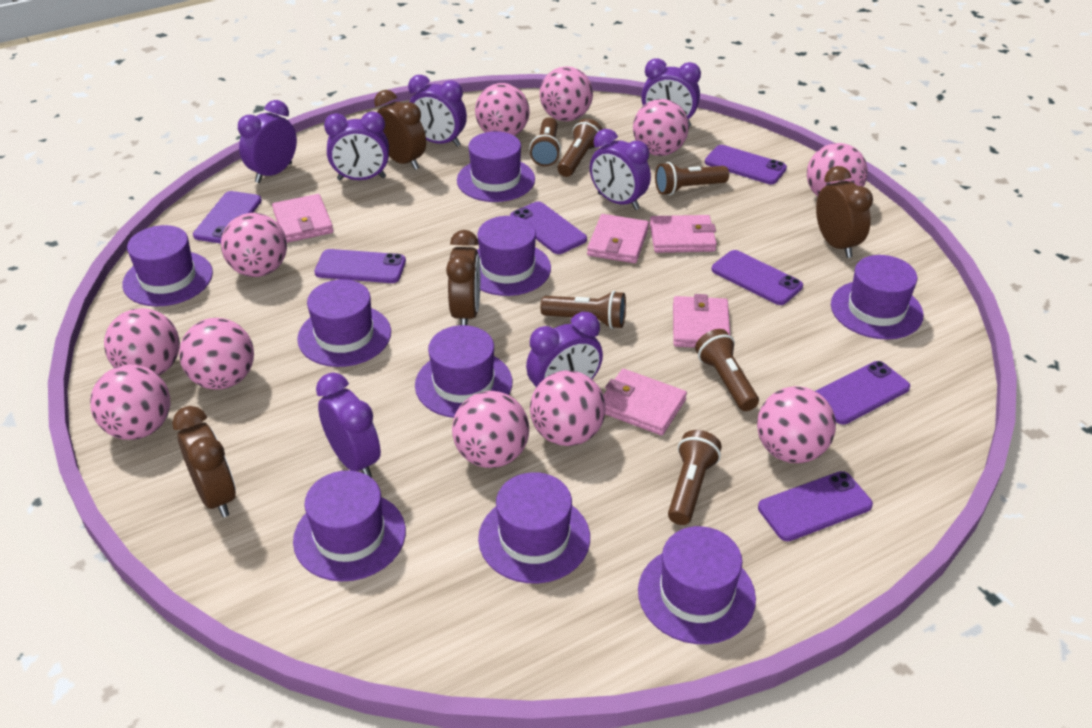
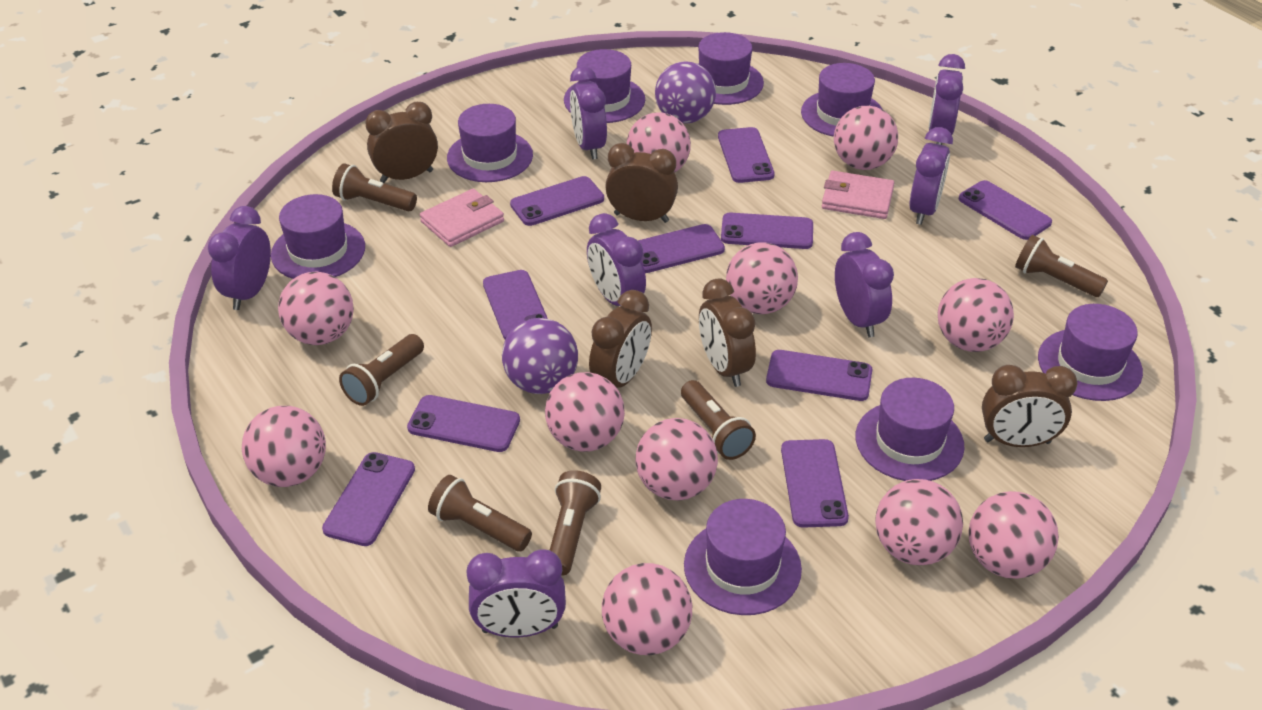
brown clock: [172,406,236,517] [374,90,426,170] [446,230,480,325] [816,166,873,258] = 4 -> [365,102,438,183] [589,290,652,388] [605,143,678,223] [699,278,756,387] [982,365,1078,447] = 5
pink wallet: [272,194,333,243] [587,214,649,263] [603,369,687,435] [650,215,717,253] [673,294,730,348] = 5 -> [420,189,504,247] [822,171,894,219] = 2
purple ball: none = 0 -> [502,318,578,394] [655,61,716,123] = 2
purple hat: [122,225,213,307] [293,470,406,582] [297,279,391,367] [415,325,512,418] [457,131,535,202] [477,216,551,296] [478,472,590,583] [638,526,756,644] [831,255,924,340] = 9 -> [271,194,365,279] [447,104,533,182] [564,49,645,123] [684,499,802,615] [698,32,764,105] [801,63,883,137] [855,378,965,481] [1038,304,1143,401] = 8
purple phone: [193,191,262,244] [314,249,406,283] [510,201,587,254] [705,145,787,184] [712,250,803,305] [758,471,873,541] [816,361,910,424] = 7 -> [322,452,415,546] [407,395,520,452] [483,270,548,340] [510,176,604,226] [638,224,725,273] [718,127,775,183] [721,213,813,249] [766,350,872,401] [781,439,849,528] [959,180,1052,240] = 10

